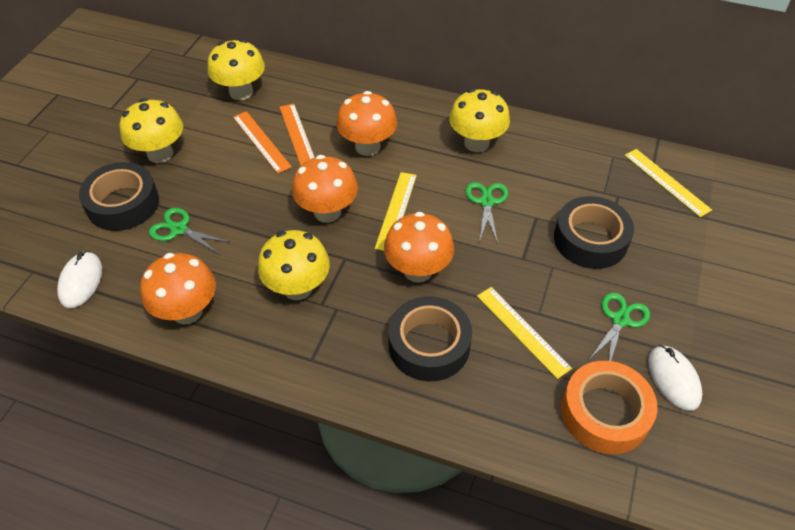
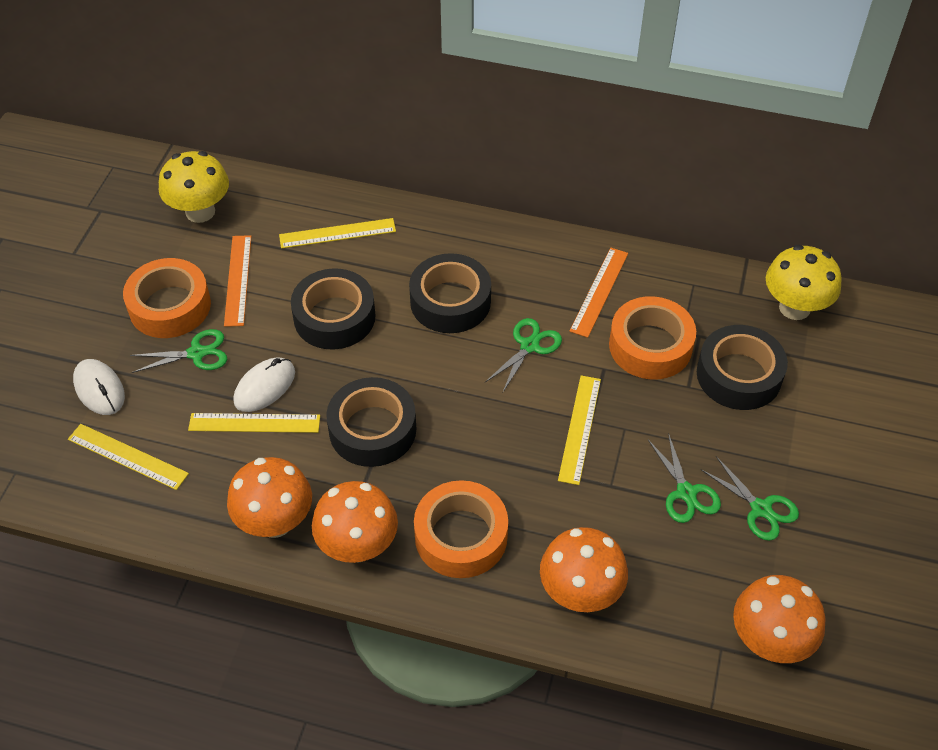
black tape: [79,162,159,231] [388,296,472,381] [554,196,634,269] = 3 -> [291,269,375,349] [326,377,416,467] [409,253,491,333] [697,325,788,410] = 4
green scissors: [149,208,231,255] [466,182,508,244] [589,292,650,361] = 3 -> [130,329,227,373] [485,318,562,392] [648,433,721,523] [701,456,799,541] = 4
orange tape: [561,361,658,454] = 1 -> [123,258,211,338] [414,480,508,578] [609,296,696,379] = 3
yellow mushroom: [120,98,183,163] [208,39,265,100] [258,230,330,300] [449,89,510,152] = 4 -> [159,151,229,223] [766,245,842,320] = 2
yellow ruler: [375,172,417,251] [477,287,572,379] [625,149,712,217] = 3 -> [68,424,189,490] [188,413,320,433] [279,218,396,249] [558,376,601,485] = 4

